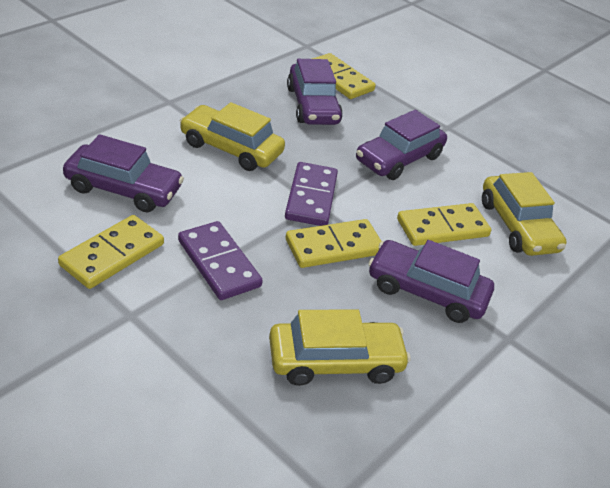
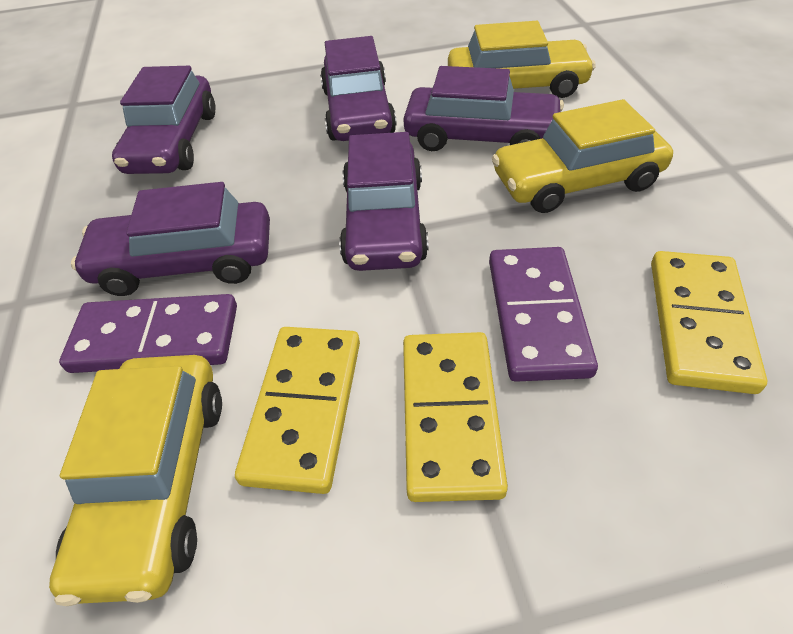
purple car: [63,134,184,212] [287,59,343,125] [356,110,447,180] [368,240,494,323] = 4 -> [71,182,270,296] [112,66,216,174] [320,36,397,141] [339,132,429,271] [403,66,564,151] = 5
yellow domino: [58,215,164,289] [286,219,381,268] [312,53,376,99] [397,203,491,246] = 4 -> [235,327,360,494] [403,332,508,502] [651,251,767,394] = 3

